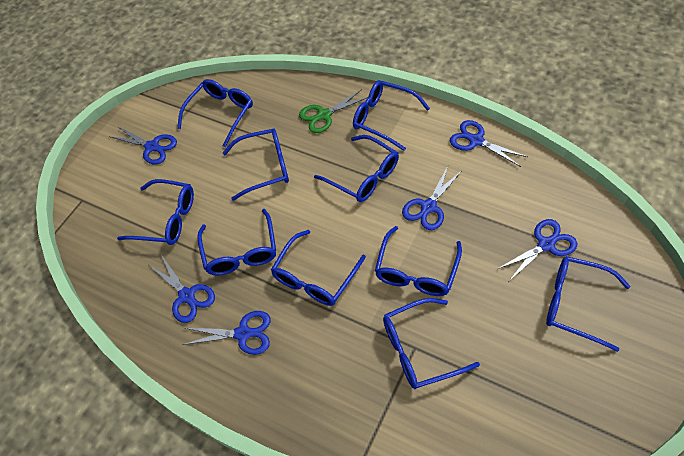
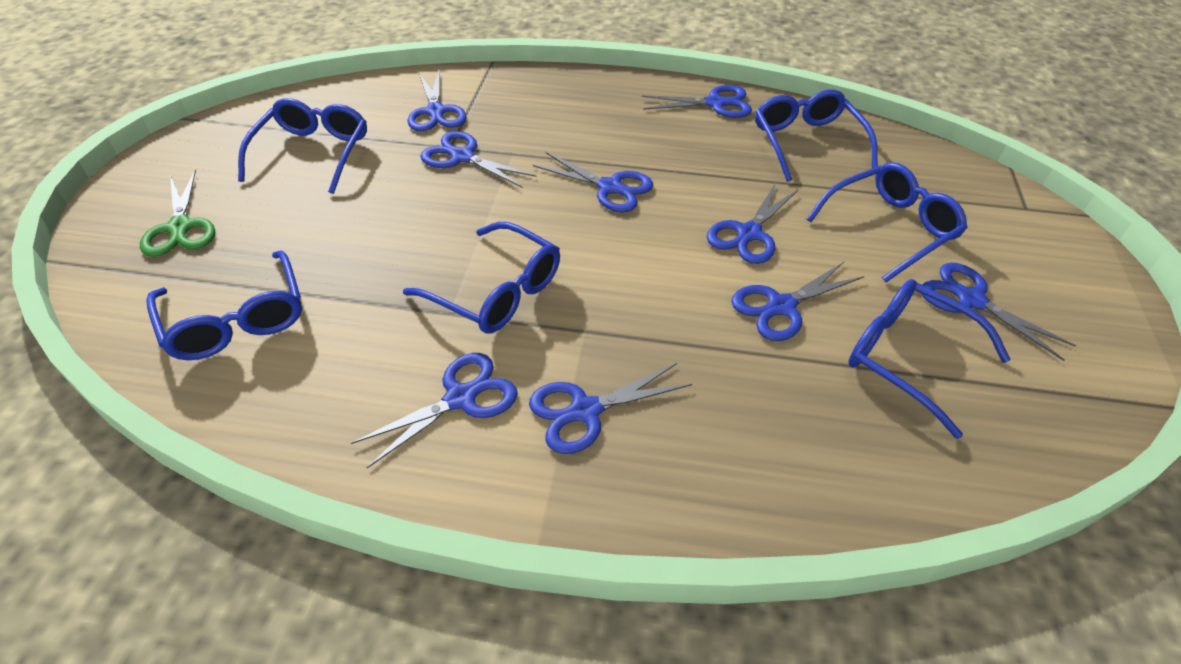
blue glasses: [117,179,194,245] [177,79,253,147] [197,209,276,275] [223,129,289,201] [271,230,366,306] [314,135,399,202] [353,80,430,151] [375,226,462,296] [383,298,480,389] [546,256,630,352] = 10 -> [146,250,302,360] [238,98,367,194] [403,222,560,334] [755,89,878,182] [807,162,968,282] [849,279,1011,439] = 6
blue scissors: [109,126,177,165] [149,255,215,323] [182,311,271,355] [402,166,461,230] [450,120,527,167] [497,219,577,281] = 6 -> [351,353,518,468] [407,71,467,131] [420,131,536,188] [529,363,692,454] [533,152,653,212] [641,85,752,118] [707,183,799,264] [731,262,864,341] [922,262,1077,361] = 9

